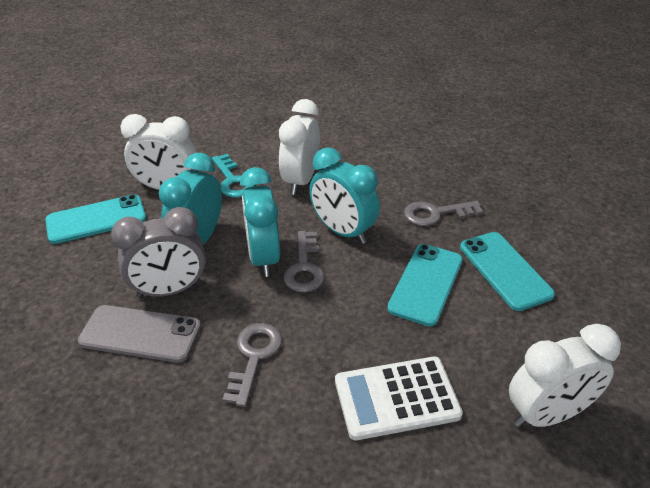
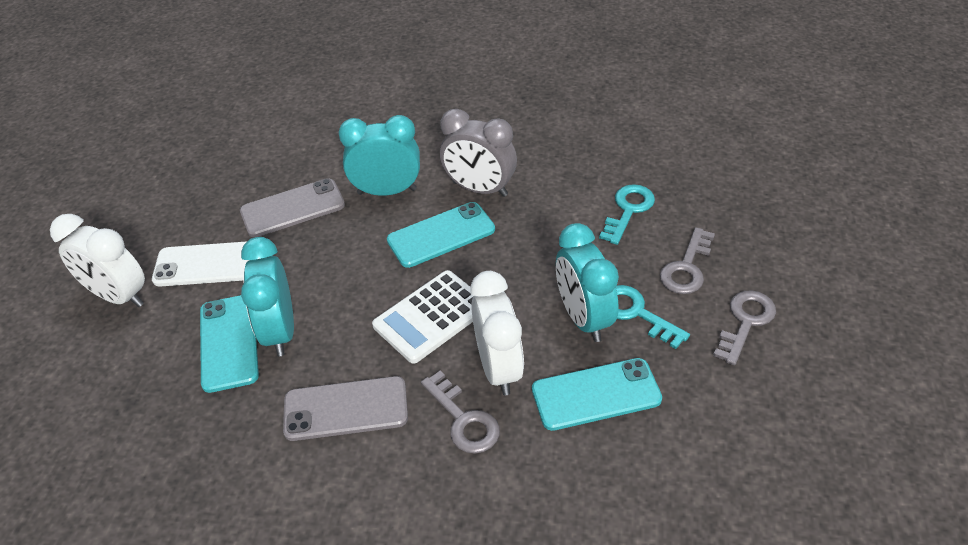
grey phone: [78,305,201,363] = 1 -> [240,178,345,237] [283,376,408,441] = 2
turquoise key: [212,154,255,198] = 1 -> [599,184,655,245] [616,285,690,349] = 2
white clock: [120,114,196,190] [279,99,320,195] [509,324,621,428] = 3 -> [50,214,145,307] [470,271,524,395] = 2
white phone: none = 0 -> [152,241,249,286] = 1

